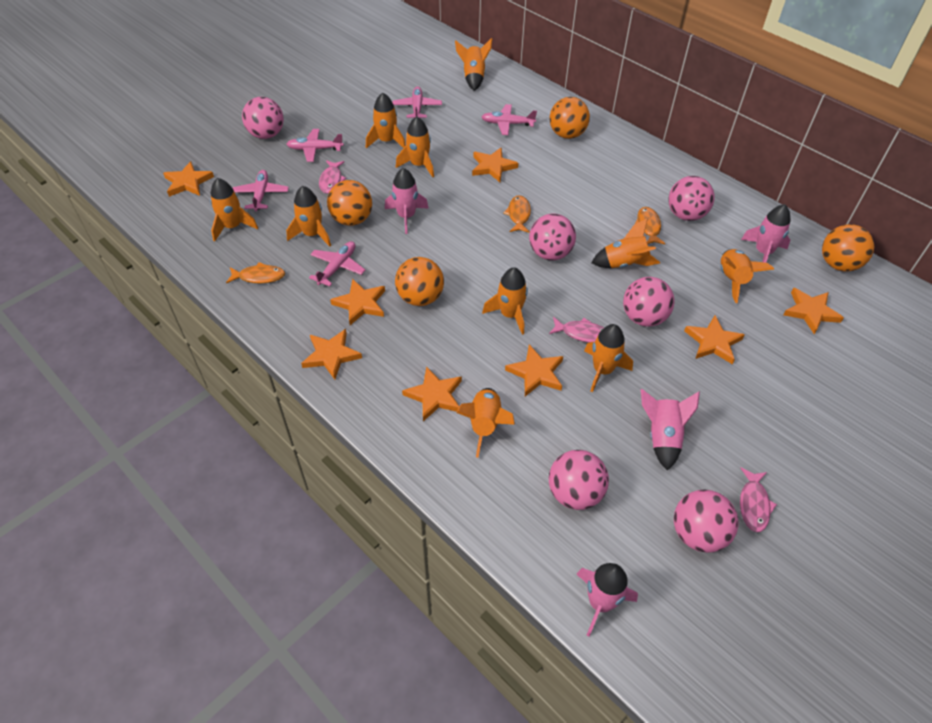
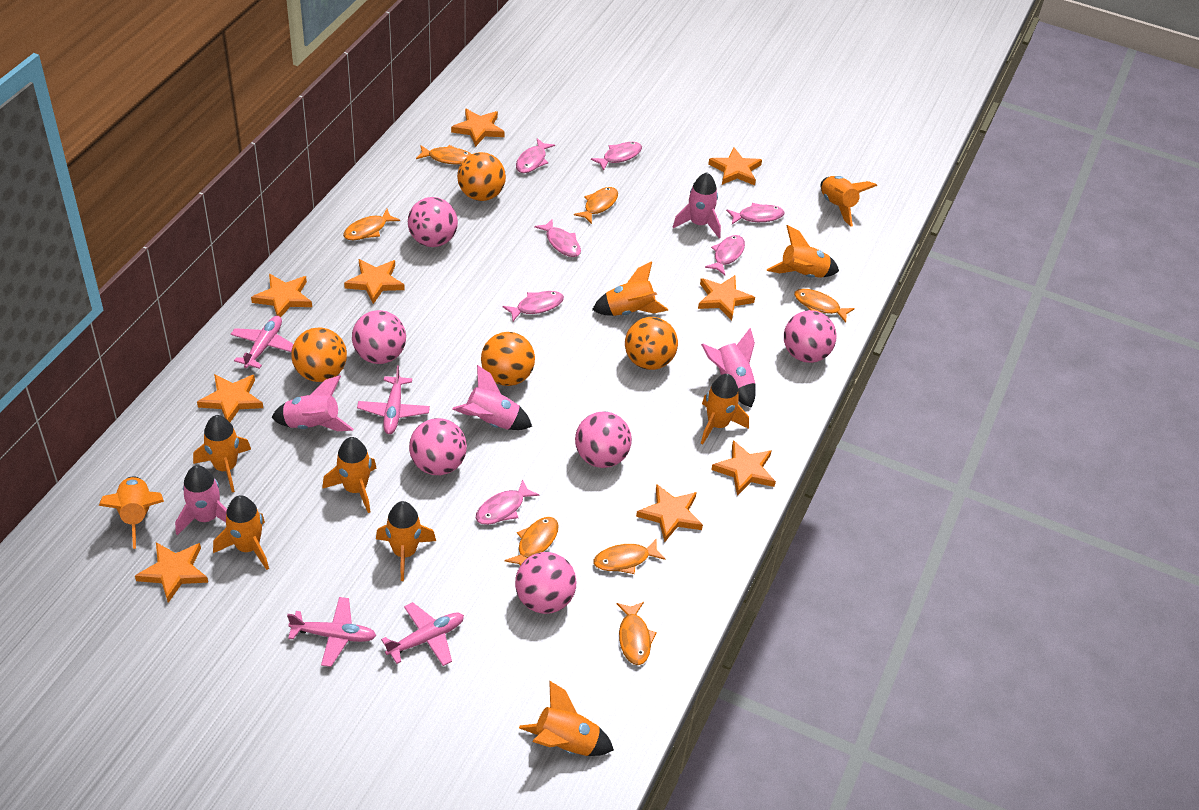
orange fish: [226,262,285,284] [503,195,531,233] [635,207,666,244] = 3 -> [343,209,400,240] [416,145,471,165] [505,517,559,565] [574,187,618,224] [593,538,665,574] [617,602,657,665] [794,289,855,323] = 7
orange star: [163,161,214,197] [301,329,362,380] [330,279,385,325] [402,366,462,421] [472,147,518,182] [505,345,563,396] [684,316,745,364] [783,288,844,334] = 8 -> [135,542,208,603] [197,374,263,422] [251,274,312,317] [344,259,405,304] [451,109,505,147] [636,484,703,542] [698,275,755,321] [708,147,762,185] [711,440,776,496] = 9
pink fish: [319,160,346,193] [549,317,604,343] [740,467,777,532] = 3 -> [476,479,540,525] [502,291,564,321] [516,138,555,173] [534,219,581,257] [591,142,642,171] [705,235,745,275] [726,203,785,224] = 7
pink plane: [233,170,289,211] [286,129,344,162] [309,241,365,286] [393,86,442,118] [482,104,537,135] = 5 -> [230,316,293,369] [287,597,376,667] [357,365,430,434] [381,602,464,666] = 4
pink rocket: [385,168,429,234] [576,563,638,636] [641,389,700,471] [741,204,791,263] = 4 -> [175,465,227,535] [272,375,353,431] [452,365,532,430] [673,173,721,238] [701,328,756,407] = 5

